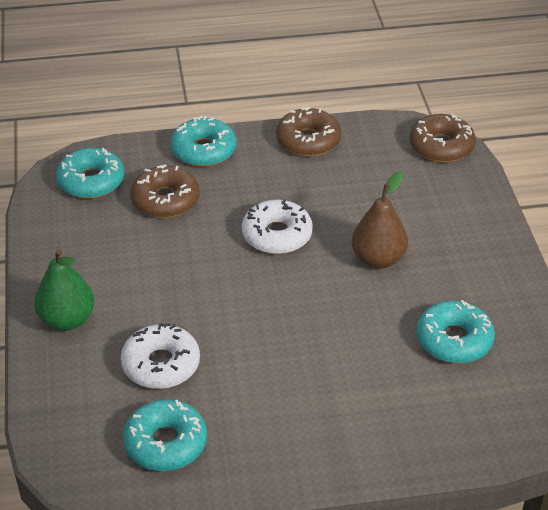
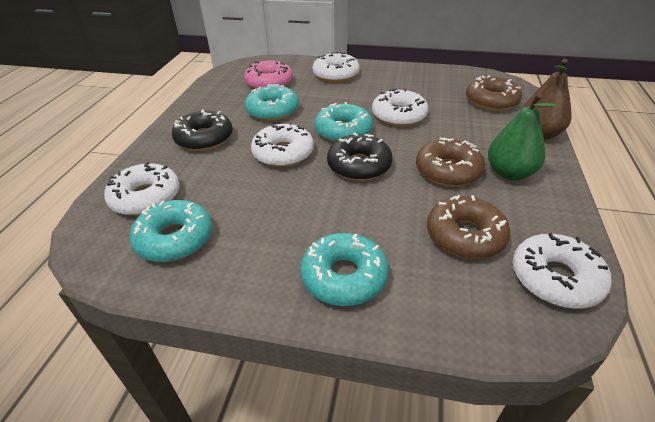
black donut: none = 0 -> [172,109,233,151] [327,133,393,181] = 2
pink donut: none = 0 -> [244,60,293,89] = 1
white donut: [121,323,200,389] [242,199,313,254] = 2 -> [104,162,180,216] [251,122,314,167] [312,52,360,82] [372,88,428,126] [513,233,612,309] = 5

